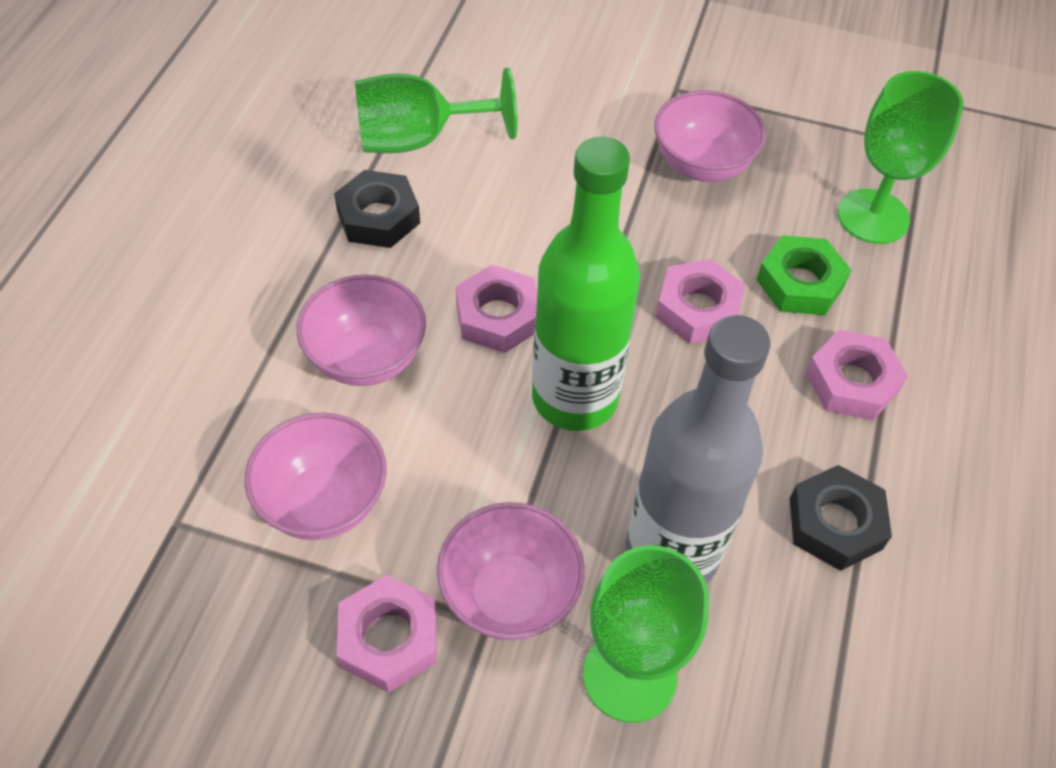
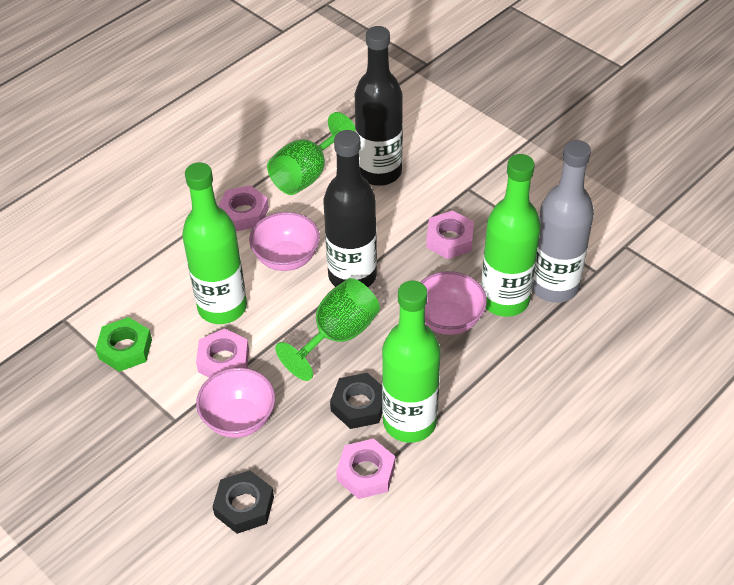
black bottle: none = 0 -> [323,130,377,287] [355,26,403,186] = 2
green bottle: [532,137,640,431] = 1 -> [182,162,247,324] [382,280,441,443] [481,154,541,317] = 3
green goblet: [355,68,517,153] [583,545,709,723] [838,71,964,244] = 3 -> [267,112,355,195] [275,278,380,381] = 2
pink bowl: [245,412,387,540] [297,274,426,386] [437,502,585,641] [654,90,766,182] = 4 -> [196,368,275,438] [249,212,320,271] [421,271,487,335] = 3

